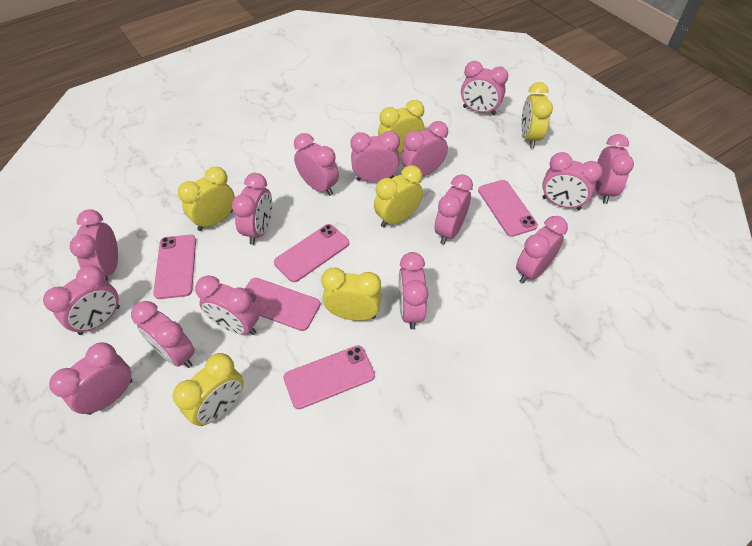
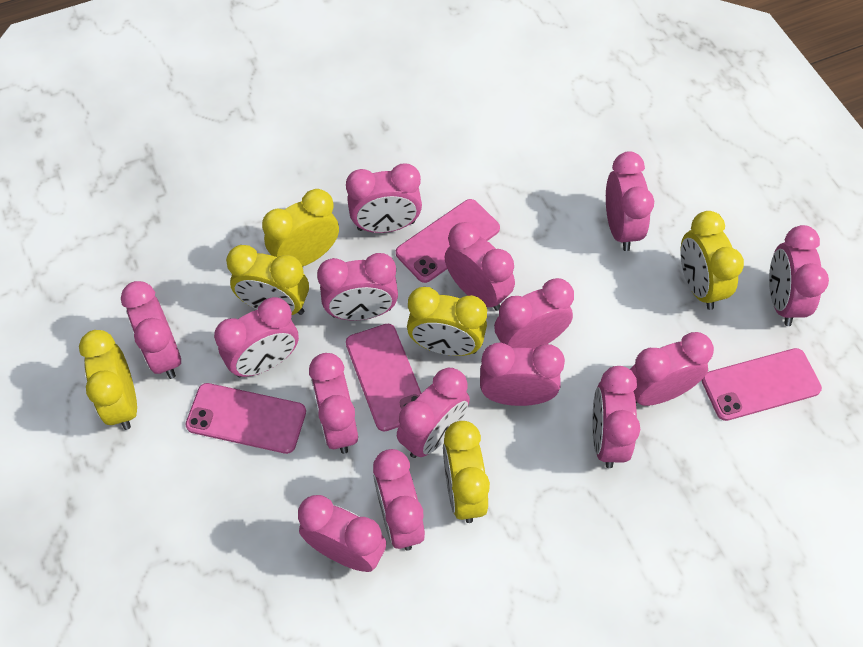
pink phone: [153,235,196,299] [245,278,320,331] [274,224,349,282] [283,345,375,409] [478,180,538,237] = 5 -> [185,383,306,454] [346,324,421,431] [396,199,500,283] [702,348,822,421] = 4

